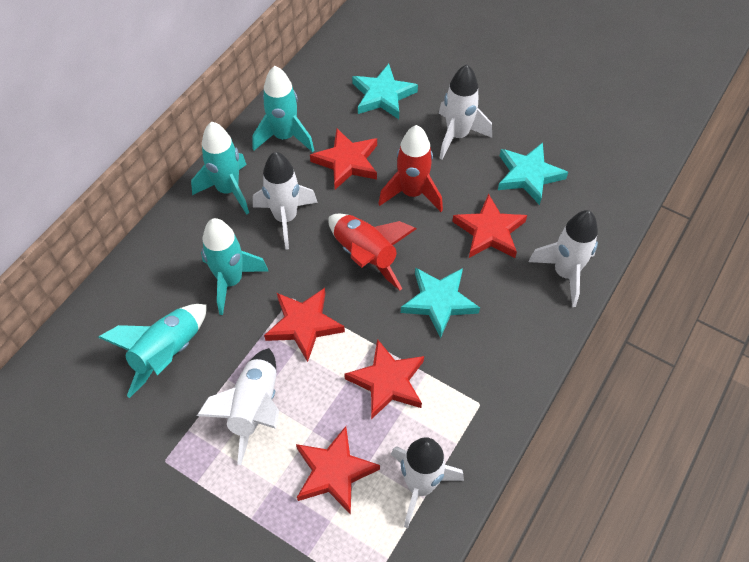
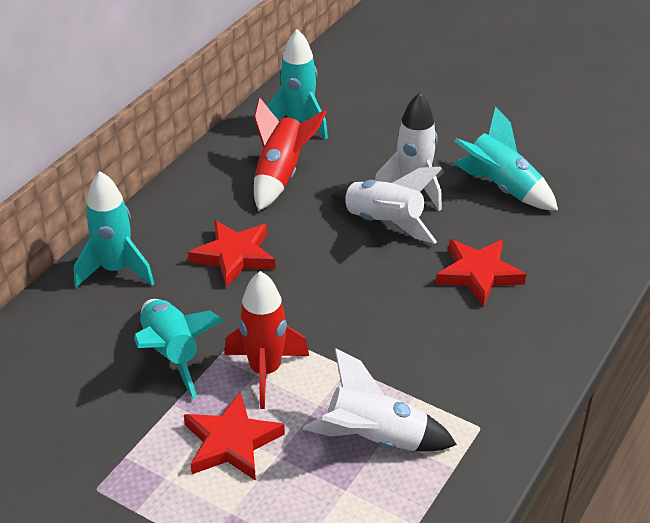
red star: [264,288,345,362] [296,426,380,515] [310,129,377,189] [344,339,424,419] [452,194,527,258] = 5 -> [184,392,285,481] [188,220,276,288] [436,239,526,307] = 3
turquoise star: [352,64,418,119] [401,268,480,339] [498,142,568,205] = 3 -> none = 0
white rocket: [197,348,279,465] [253,152,318,249] [391,437,464,528] [439,64,492,159] [528,210,598,307] = 5 -> [303,348,457,451] [330,167,442,244] [375,93,442,211] = 3

